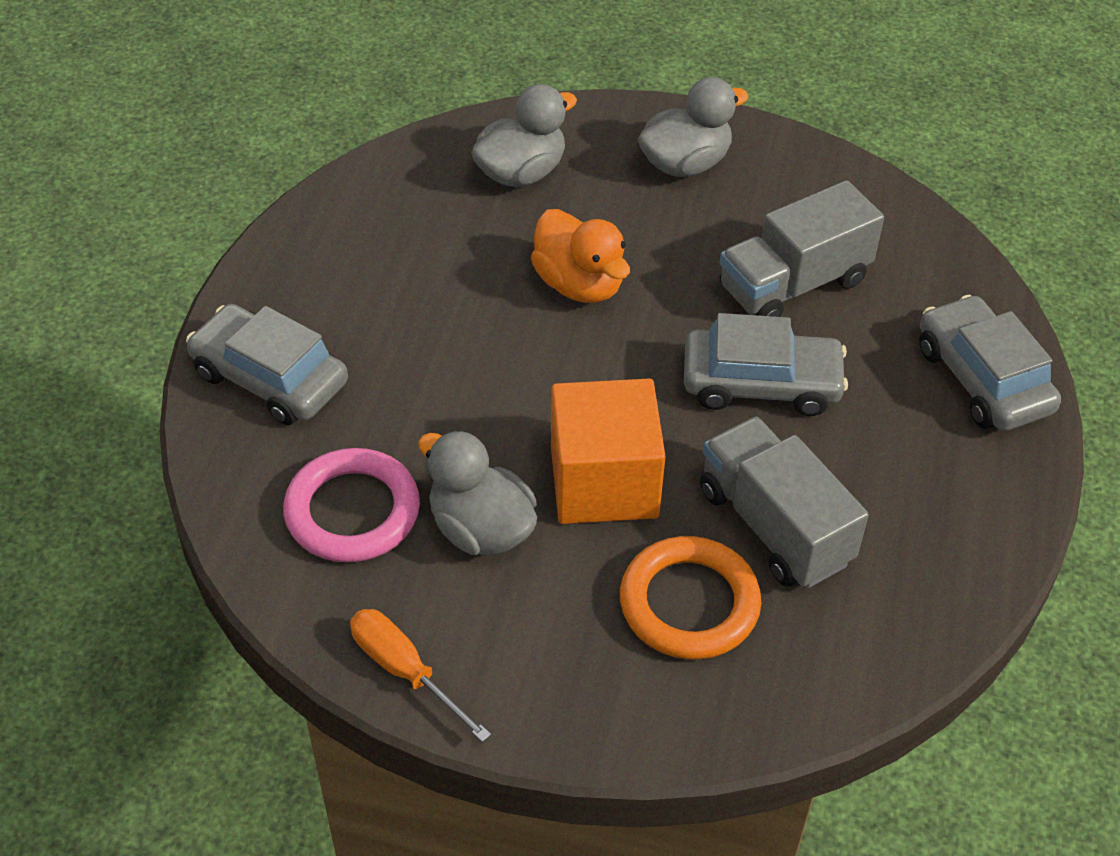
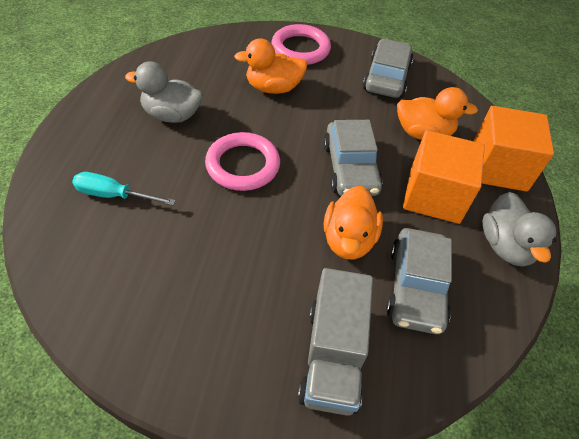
grey duck: [418,430,537,555] [471,84,577,187] [638,77,749,177] = 3 -> [125,61,203,123] [483,192,556,267] = 2
grey truck: [700,417,869,588] [720,180,884,317] = 2 -> [298,268,373,416] = 1
orange cube: [551,378,665,524] = 1 -> [403,130,485,224] [474,106,554,192] = 2
orange duck: [531,209,630,303] = 1 -> [234,38,307,94] [324,186,383,260] [397,87,478,140] = 3
orange ring: [620,536,761,659] = 1 -> none = 0
orange screwdriver: [350,609,491,742] = 1 -> none = 0
pink ring: [283,448,420,562] = 1 -> [205,132,280,191] [271,24,331,65] = 2
turquoise screwdriver: none = 0 -> [72,172,176,206] = 1

